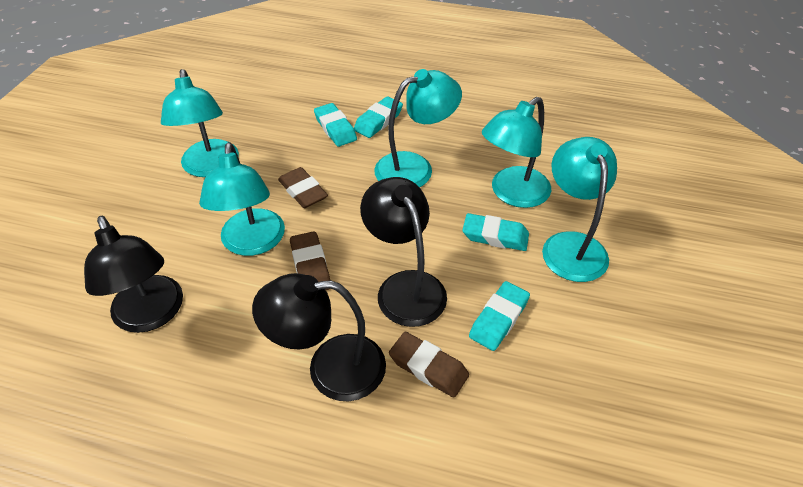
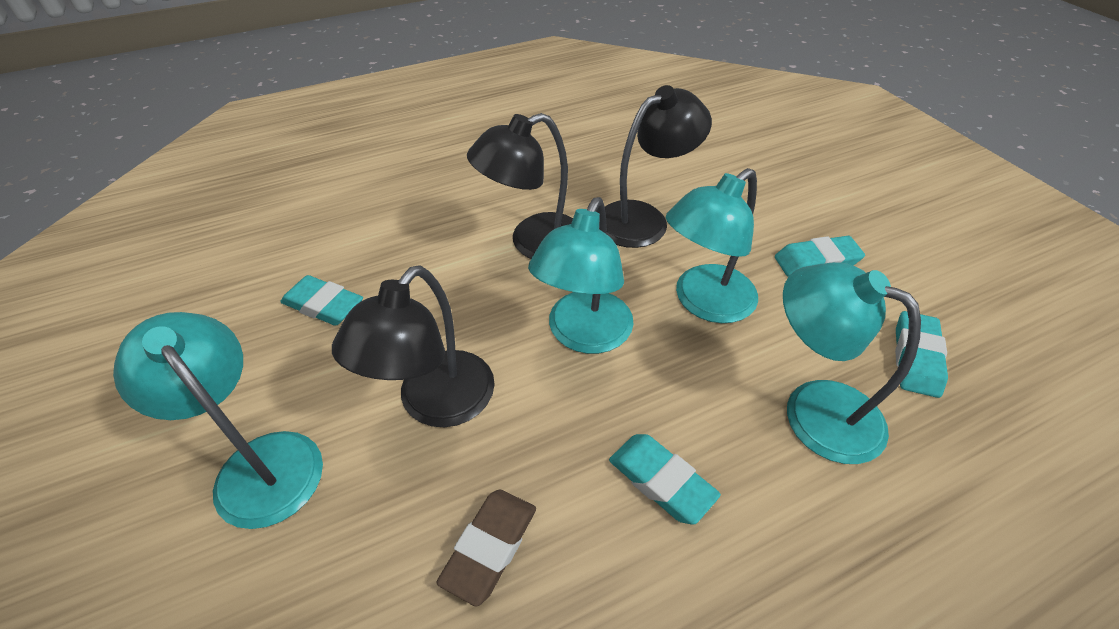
brown eraser: [278,167,328,208] [290,231,330,290] [389,332,469,398] = 3 -> [436,490,536,607] = 1
turquoise lamp: [161,69,239,177] [199,142,285,256] [374,69,462,187] [482,97,551,208] [542,137,617,282] = 5 -> [113,312,323,529] [528,197,634,354] [666,168,758,323] [783,262,921,464] = 4

